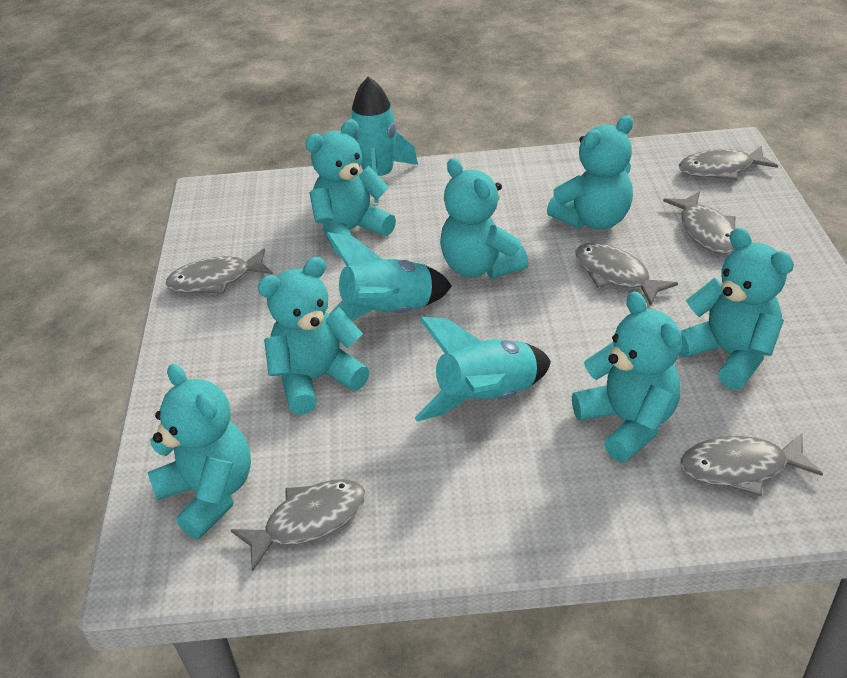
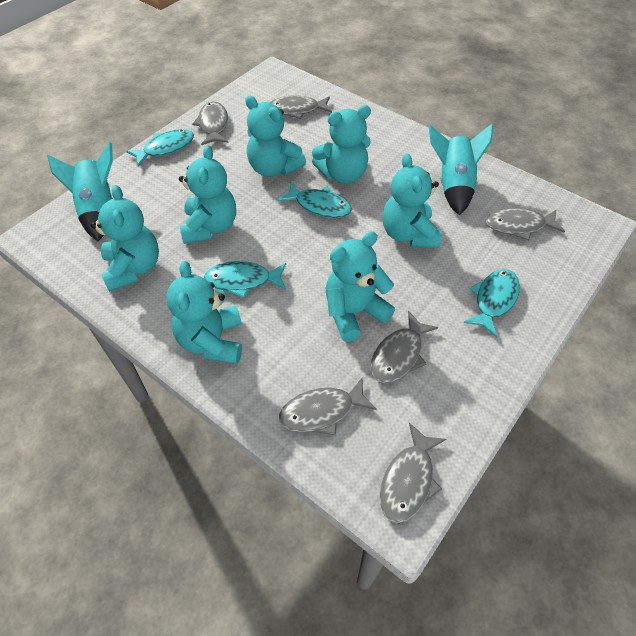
turquoise fish: none = 0 -> [126,129,194,167] [204,261,286,298] [278,182,352,218] [464,269,520,338] = 4
turquoise rocket: [326,232,452,321] [352,76,418,203] [415,317,551,421] = 3 -> [47,142,113,241] [429,123,494,215] = 2

